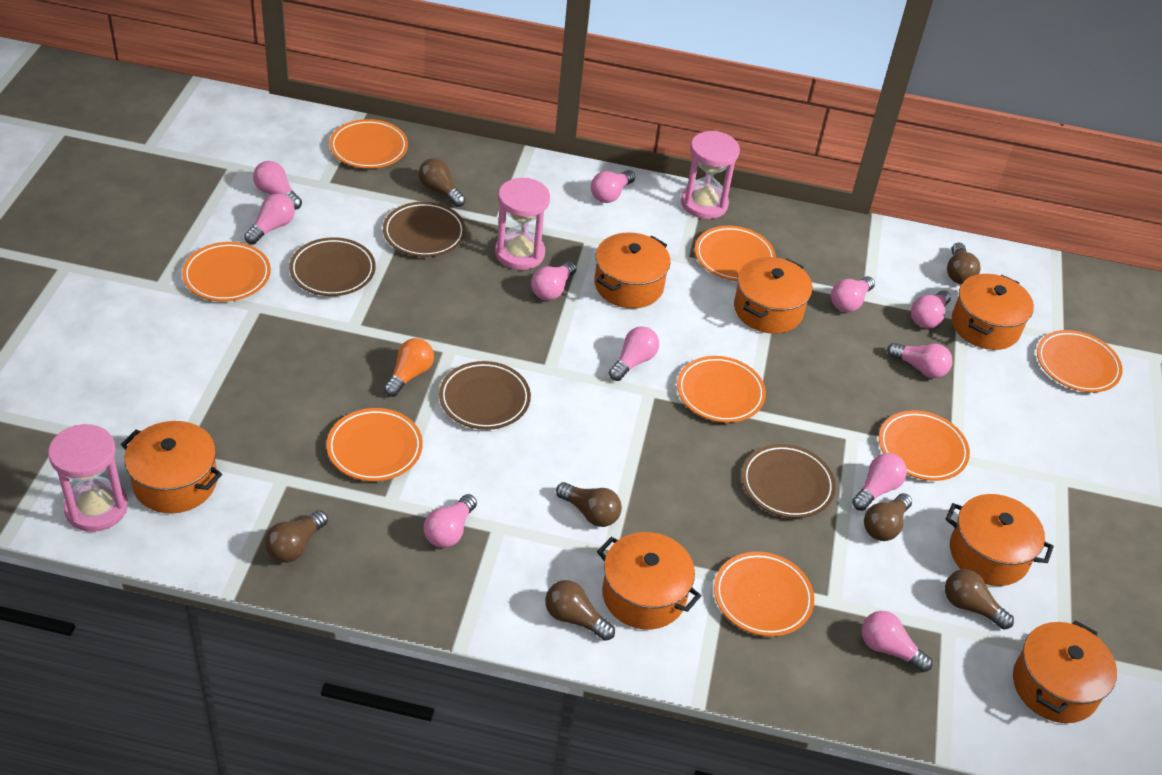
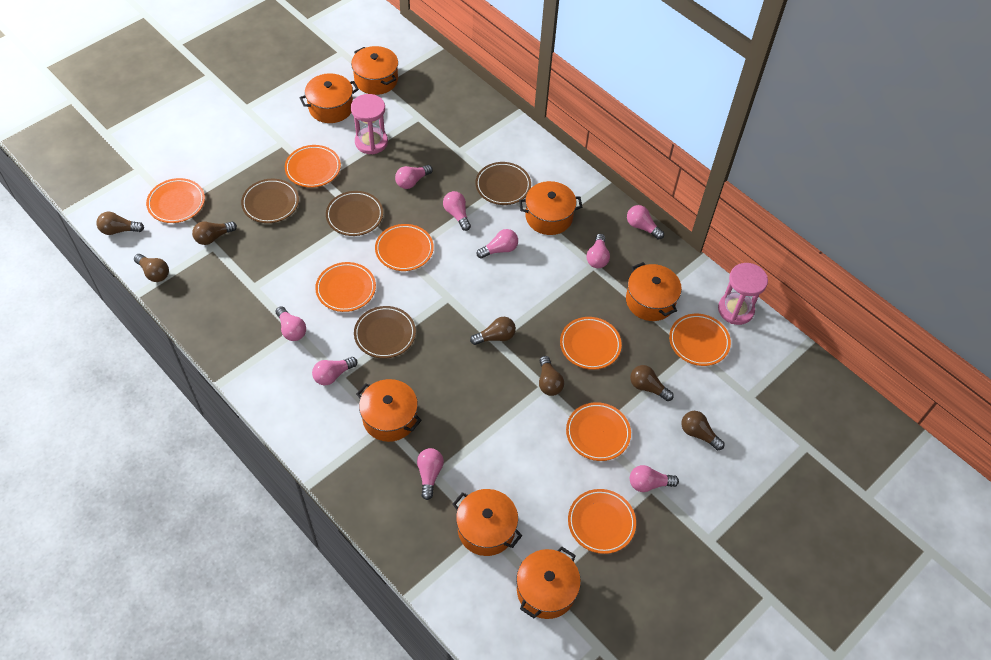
orange light bulb: [384,338,434,397] = 1 -> none = 0
pink hourglass: [48,424,128,532] [495,178,550,270] [681,131,740,219] = 3 -> [351,94,388,154] [718,263,768,325] = 2
pink light bulb: [244,193,295,244] [253,161,302,210] [424,494,477,548] [531,261,576,301] [591,170,635,203] [609,326,659,381] [831,276,875,312] [852,453,907,511] [862,611,933,672] [887,343,953,378] [911,290,951,328] = 11 -> [276,306,306,341] [312,357,357,385] [395,165,433,189] [417,448,444,500] [443,191,471,231] [477,229,518,259] [587,234,610,268] [627,205,664,240] [630,465,679,492] = 9

